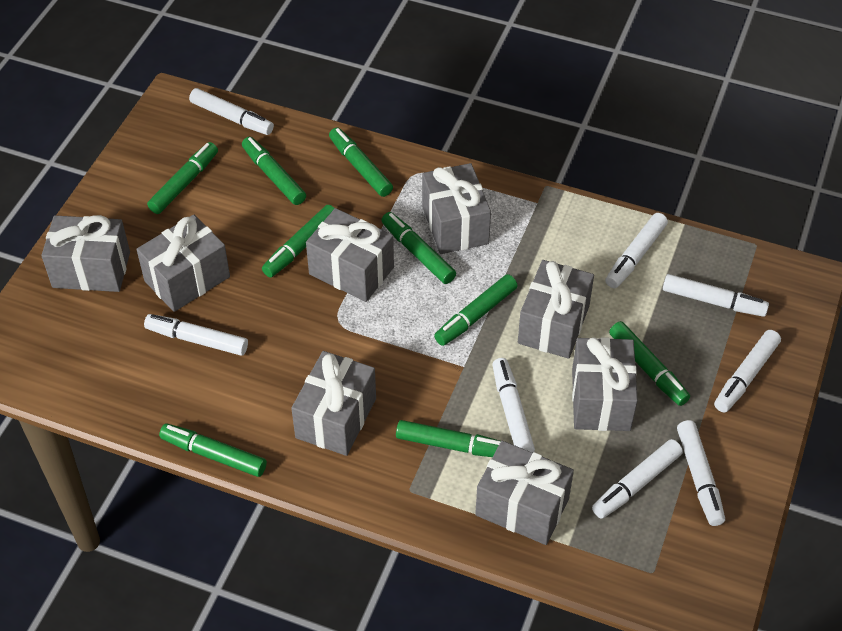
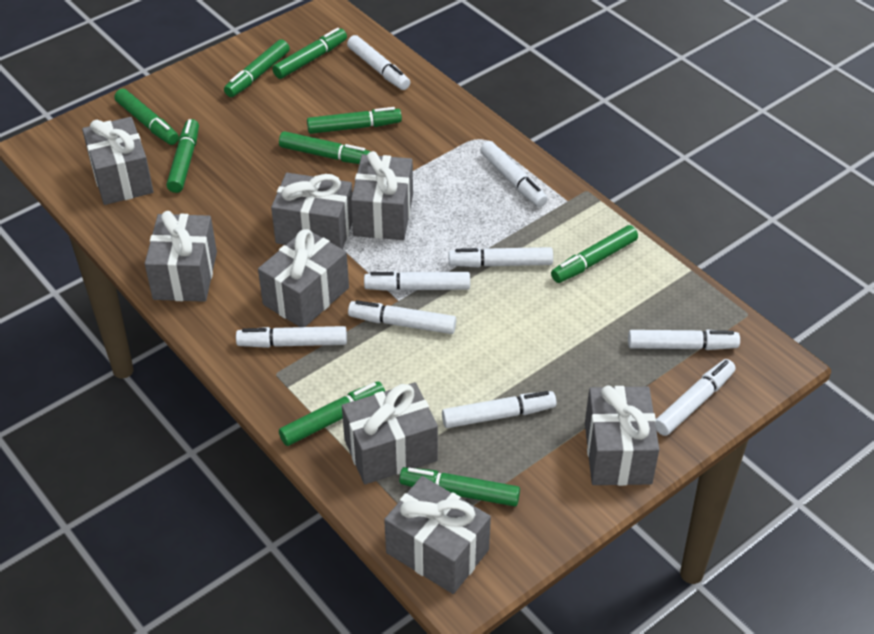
white marker: [144,314,248,356] [189,88,274,135] [492,358,535,453] [592,439,683,519] [605,213,668,288] [663,274,769,317] [677,420,725,526] [714,330,781,413] = 8 -> [236,326,347,348] [347,35,410,90] [348,300,456,334] [364,271,470,291] [442,391,556,428] [449,247,553,267] [480,141,548,207] [628,329,740,350] [655,359,736,436] = 9

